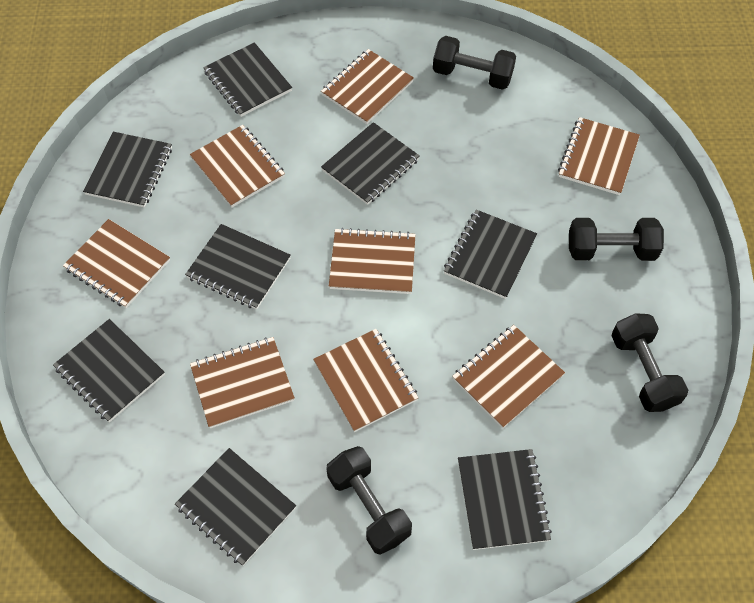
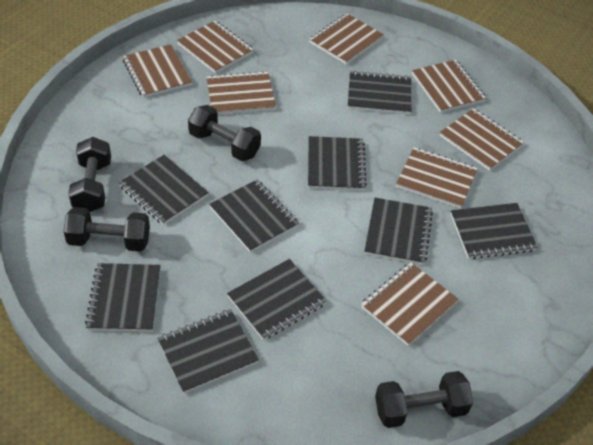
black notebook: [53,319,165,422] [83,132,172,208] [175,448,296,566] [185,224,291,310] [203,42,292,117] [321,122,420,205] [444,210,537,299] [458,449,552,550] = 8 -> [85,263,160,332] [119,155,209,225] [157,309,259,394] [209,180,299,253] [227,259,327,340] [308,136,367,191] [348,71,411,115] [364,198,433,265] [451,203,538,259] = 9

